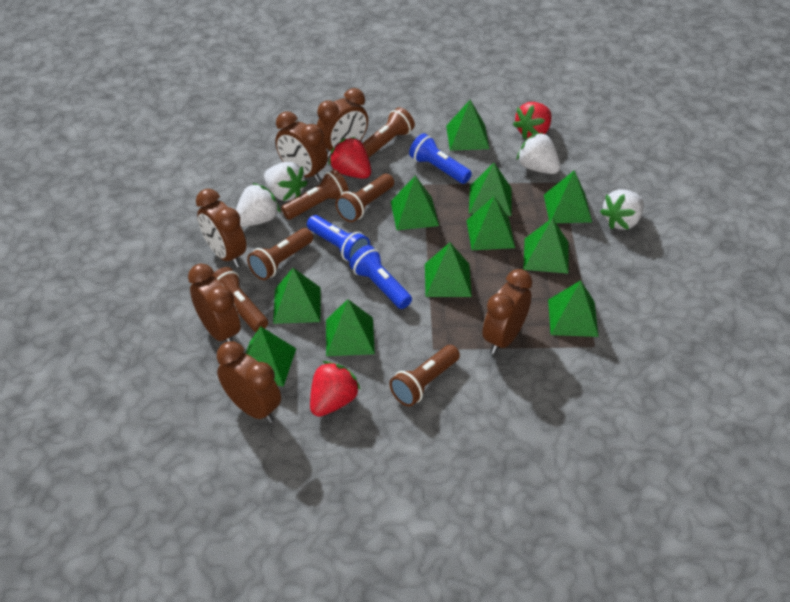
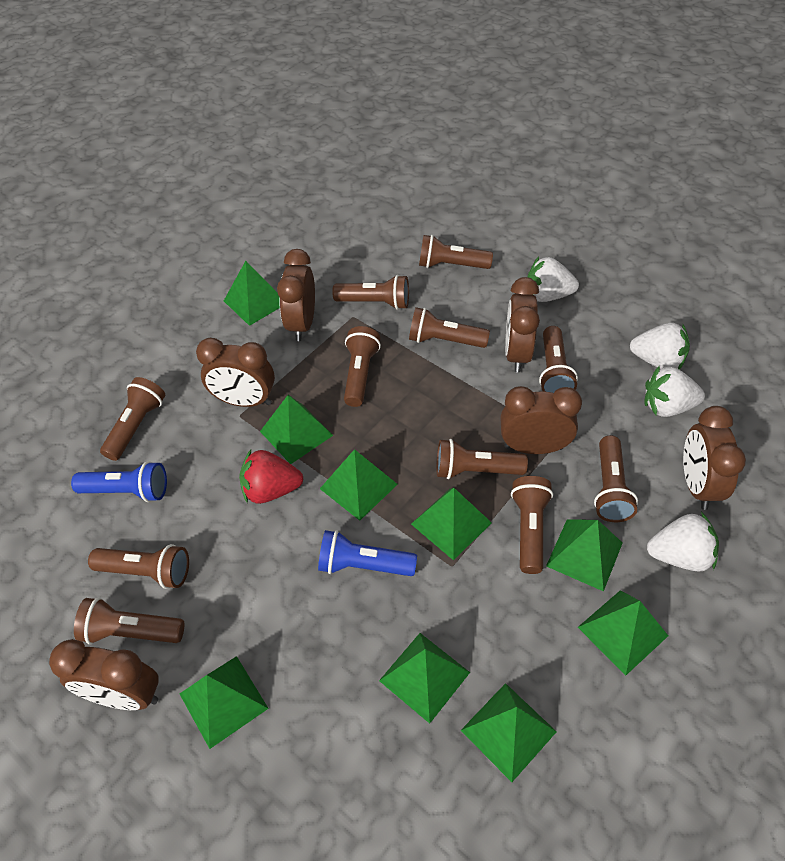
blue flashlight: [307,215,370,262] [349,245,412,309] [409,133,472,184] = 3 -> [71,461,167,502] [318,530,417,576] = 2
brown flashlight: [212,267,268,332] [247,228,313,280] [281,169,349,220] [336,174,394,222] [362,107,415,158] [390,345,460,406] = 6 -> [74,597,184,644] [88,544,189,589] [100,377,165,461] [332,275,409,310] [344,326,381,407] [409,307,490,348] [419,235,493,269] [436,439,528,479] [511,476,553,574] [539,326,578,393] [594,436,638,522] = 11
green pyramid: [246,326,296,387] [273,268,321,324] [326,299,375,356] [390,176,439,230] [425,243,472,297] [446,100,489,151] [466,196,515,250] [469,163,511,216] [523,218,569,274] [544,170,592,223] [548,280,599,337] = 11 -> [180,656,269,749] [224,261,280,326] [260,395,333,464] [320,449,398,521] [379,633,470,724] [411,488,492,560] [461,683,557,782] [546,520,622,591] [578,590,668,675] = 9
red strawberry: [310,361,361,417] [329,137,371,179] [513,102,552,139] = 3 -> [239,450,303,504] = 1

